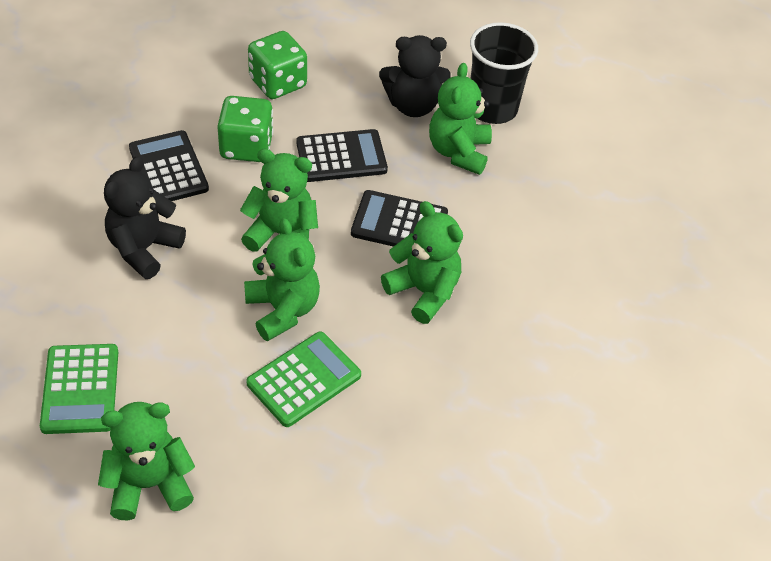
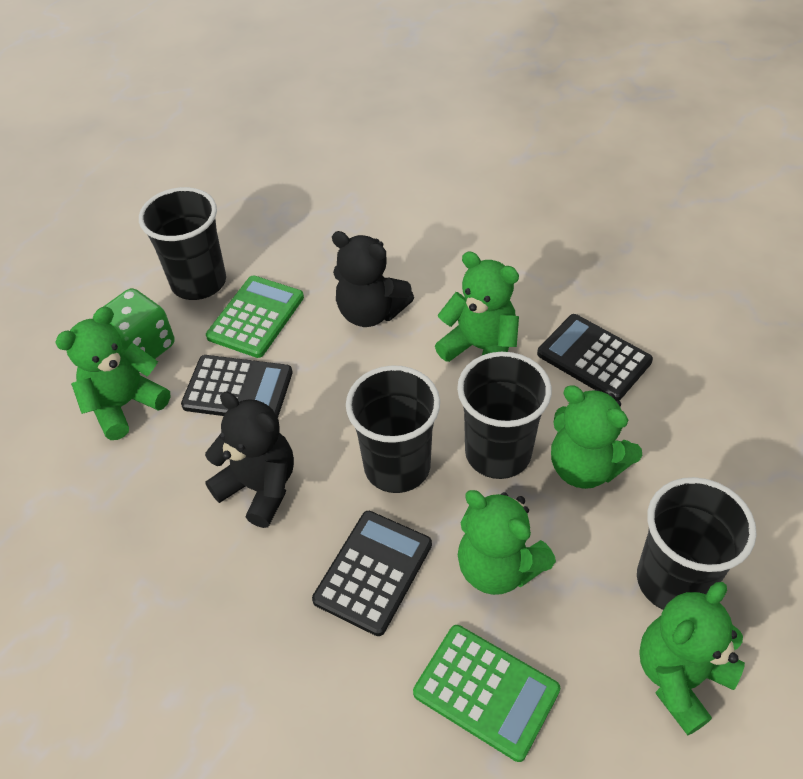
black cup: [470,22,538,124] = 1 -> [139,187,226,300] [346,365,440,493] [457,352,552,479] [637,477,756,610] = 4
green dice: [217,96,274,162] [248,31,307,99] = 2 -> [93,288,174,359] = 1

